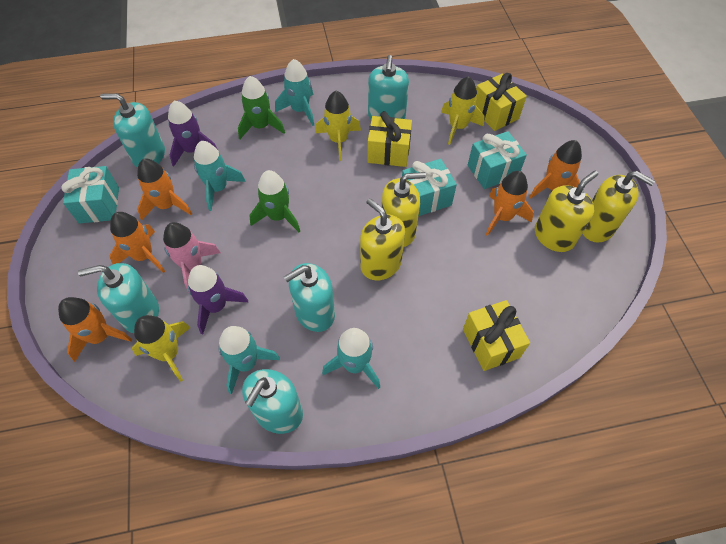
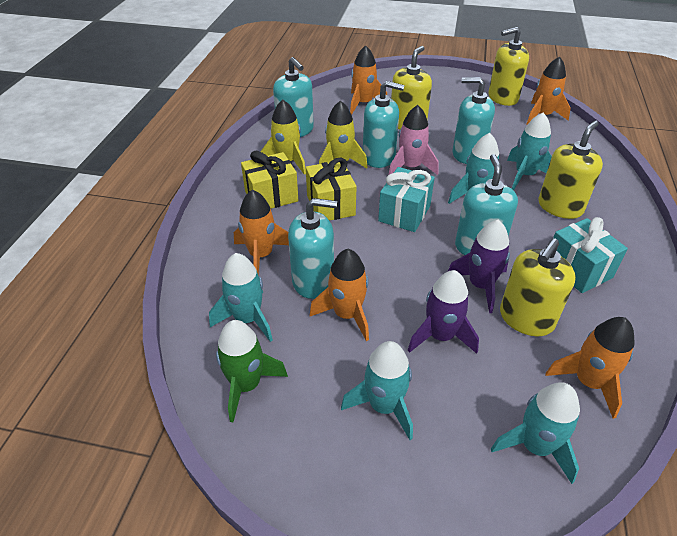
green rocket: [238,76,285,139] [250,170,300,232] = 2 -> [216,320,288,422] = 1
turquoise gift: [61,166,119,224] [402,159,457,216] [468,131,527,189] = 3 -> [378,167,435,232] [553,217,628,293] = 2
turquoise rocket: [194,141,246,211] [218,326,280,394] [275,59,314,126] [322,328,380,389] = 4 -> [209,253,273,342] [341,341,413,440] [448,133,499,204] [491,382,580,484] [507,112,552,190] = 5
yellow gift: [367,111,412,167] [463,300,530,371] [476,73,527,131] = 3 -> [241,151,298,209] [306,158,357,221] = 2
yellow rocket: [132,315,191,382] [315,91,361,161] [441,76,484,145] = 3 -> [260,100,306,175] [319,100,368,169] = 2

